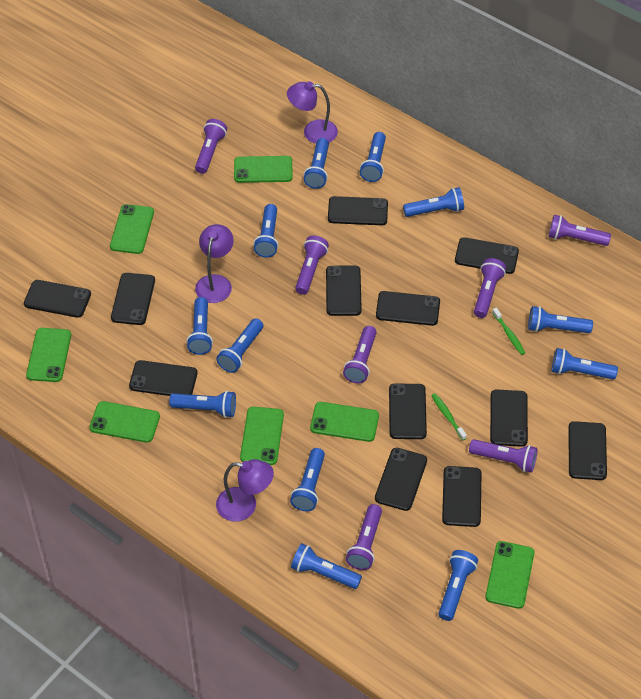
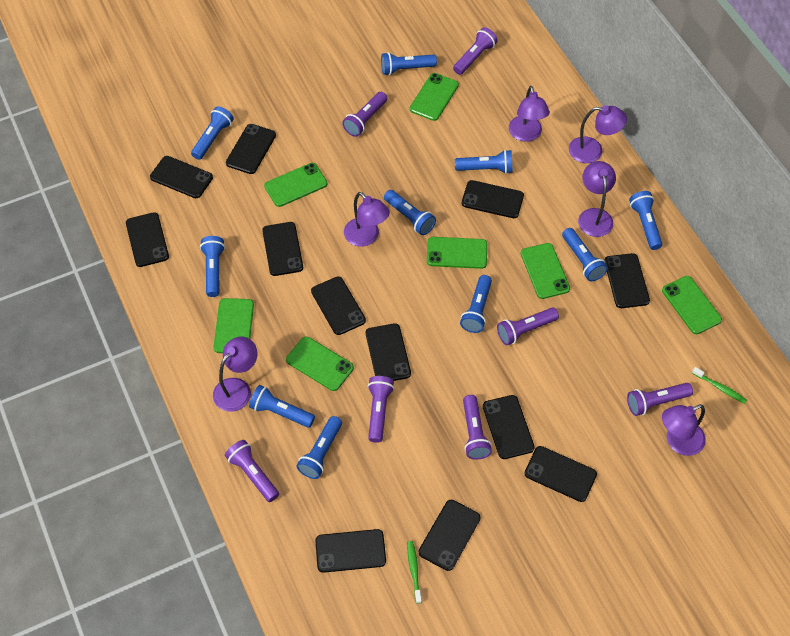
blue flashlight: [169,391,236,418] [186,297,213,355] [216,318,263,373] [253,204,279,257] [290,448,325,511] [291,543,362,589] [304,138,329,189] [360,132,386,182] [403,187,464,217] [438,550,478,621] [528,306,593,333] [552,348,618,380] = 12 -> [191,106,234,160] [200,236,225,297] [249,385,315,428] [296,416,342,479] [381,52,437,75] [384,190,436,235] [455,150,512,174] [460,275,492,333] [562,228,608,281] [629,191,662,250] = 10
purple lamp: [195,224,234,303] [216,459,274,522] [287,81,338,144] = 3 -> [213,337,258,412] [344,192,390,247] [509,86,550,142] [569,105,627,163] [578,161,616,237] [662,404,706,456] = 6

